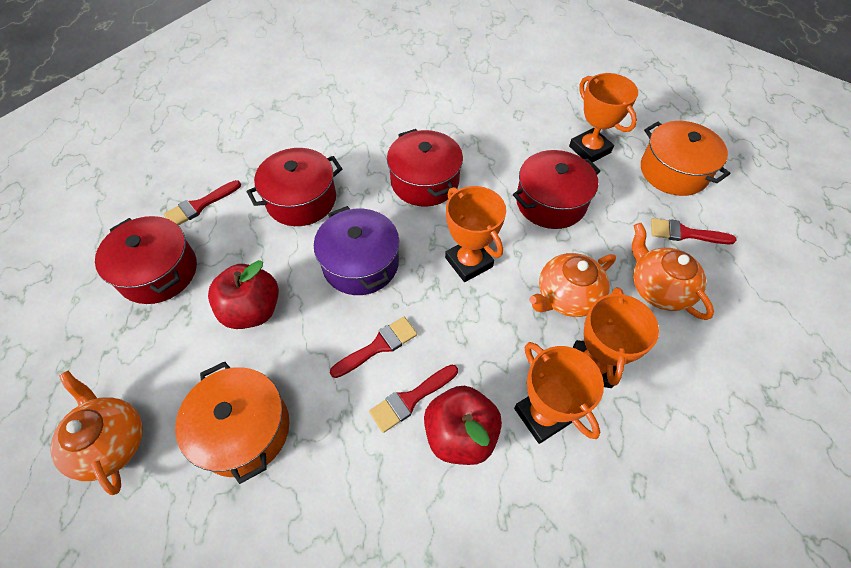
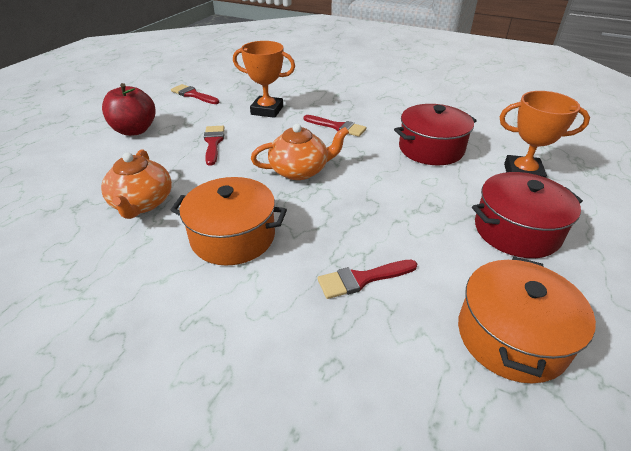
orange teapot: [50,371,143,495] [529,253,616,317] [632,223,714,320] = 3 -> [101,149,172,219] [251,124,349,180] = 2
orange trophy: [445,186,506,282] [514,342,604,444] [569,73,638,163] [573,287,659,388] = 4 -> [233,41,295,118] [500,91,590,178] = 2
purple pot: [314,206,399,295] = 1 -> none = 0
red apple: [208,260,279,329] [424,386,502,465] = 2 -> [102,83,156,136] = 1
red pot: [95,216,197,304] [247,148,342,226] [387,129,463,207] [513,150,600,229] = 4 -> [394,104,477,165] [472,172,583,258] = 2

